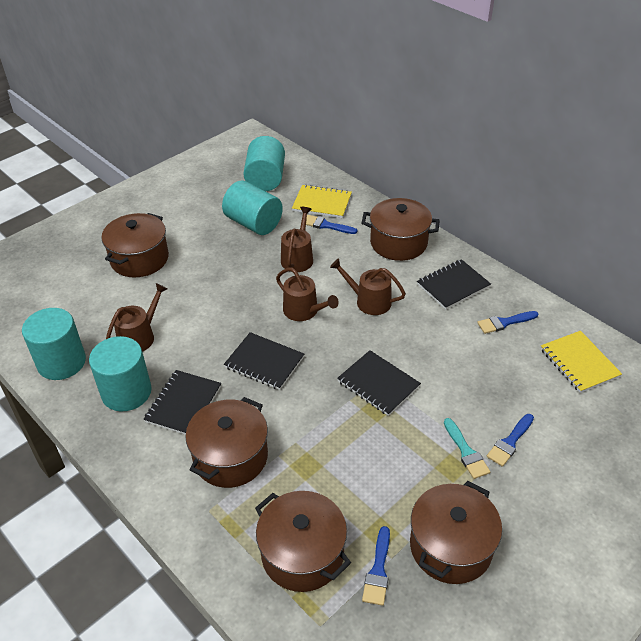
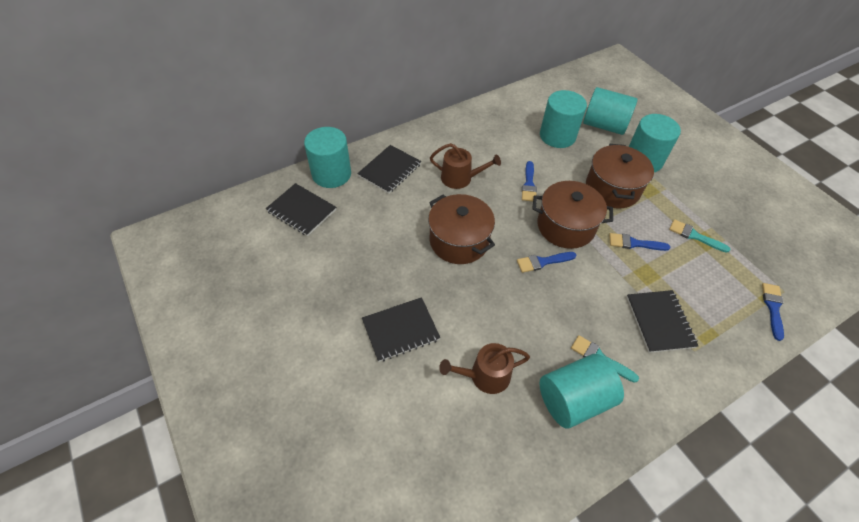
brown pot: [102,213,169,277] [185,397,268,488] [255,491,351,592] [361,198,440,261] [410,481,502,584] = 5 -> [428,194,495,264] [532,181,613,249] [586,144,654,208] = 3
brown watering can: [106,283,167,352] [276,268,339,321] [281,207,313,272] [330,258,406,315] = 4 -> [430,143,501,189] [439,343,530,394] = 2
turquoise brush: [444,418,490,479] = 1 -> [571,335,639,383] [669,219,730,253] = 2
turquoise cylinder: [22,308,86,380] [89,336,152,411] [222,181,283,235] [243,136,285,191] = 4 -> [304,127,351,188] [539,354,624,429] [540,90,587,148] [583,87,638,135] [629,114,681,172] = 5
yellow notebook: [292,184,352,218] [541,331,622,393] = 2 -> none = 0

